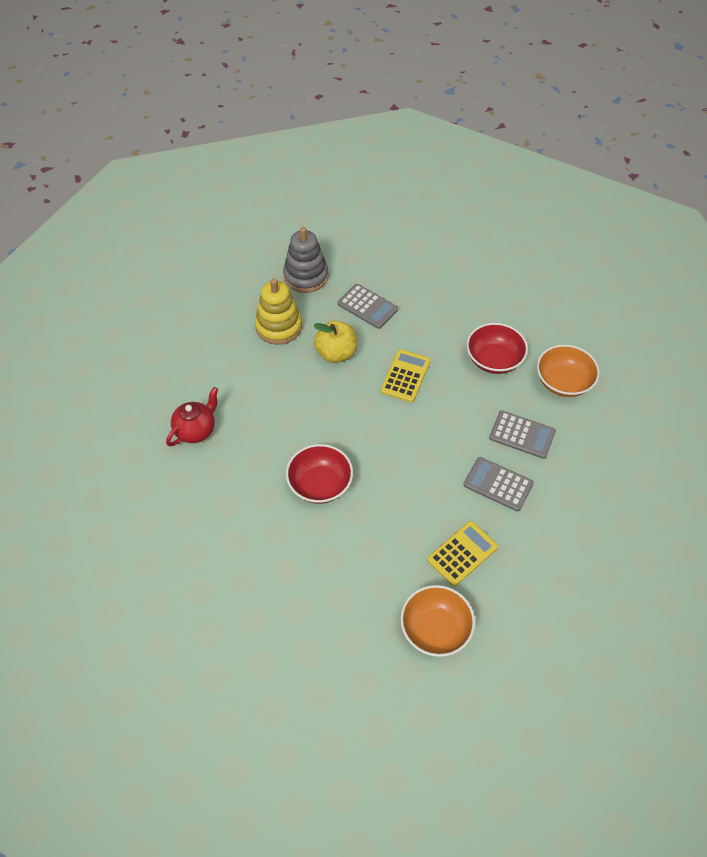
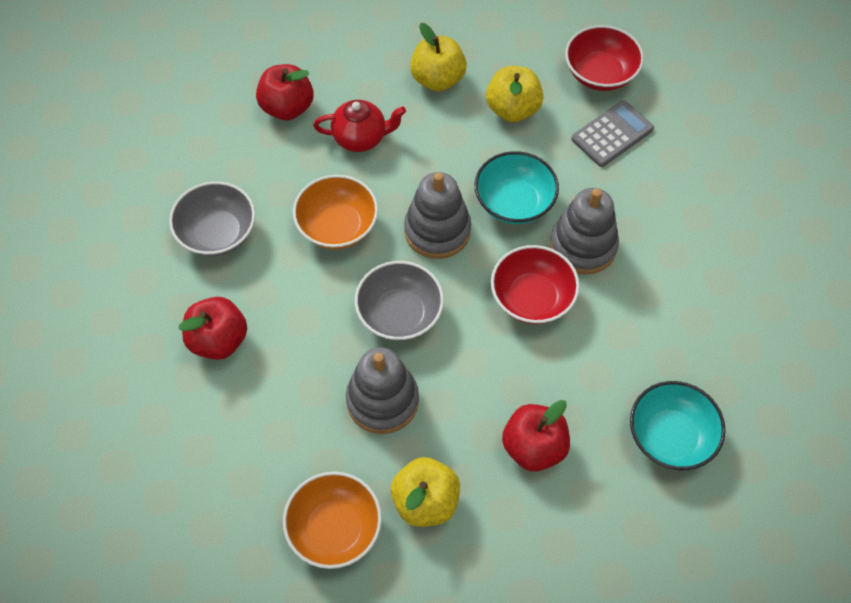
grey bowl: none = 0 -> [169,181,255,256] [355,261,444,341] = 2
grey calculator: [338,284,398,329] [463,457,534,512] [489,411,556,459] = 3 -> [571,100,654,167] = 1
grey stacking toy: [283,227,328,293] = 1 -> [346,347,419,434] [404,172,471,259] [550,188,619,275] = 3
red apple: none = 0 -> [179,297,247,360] [256,64,314,120] [502,400,570,471] = 3
turquoise bowl: none = 0 -> [475,151,559,224] [630,381,726,470] = 2
yellow apple: [313,321,357,363] = 1 -> [391,457,460,527] [410,23,467,91] [486,66,543,122] = 3
yellow calculator: [380,349,431,403] [427,521,498,586] = 2 -> none = 0
yellow stacking toy: [255,278,302,345] = 1 -> none = 0

